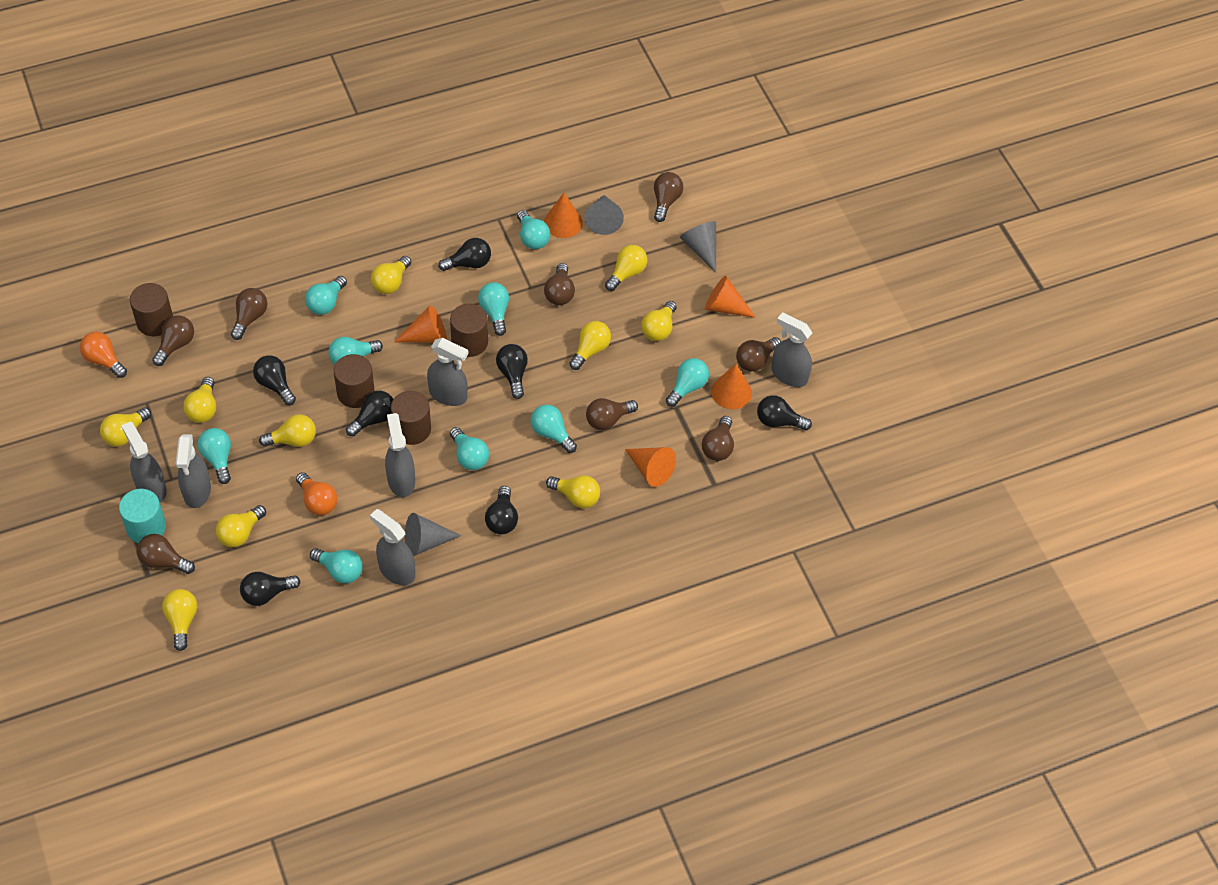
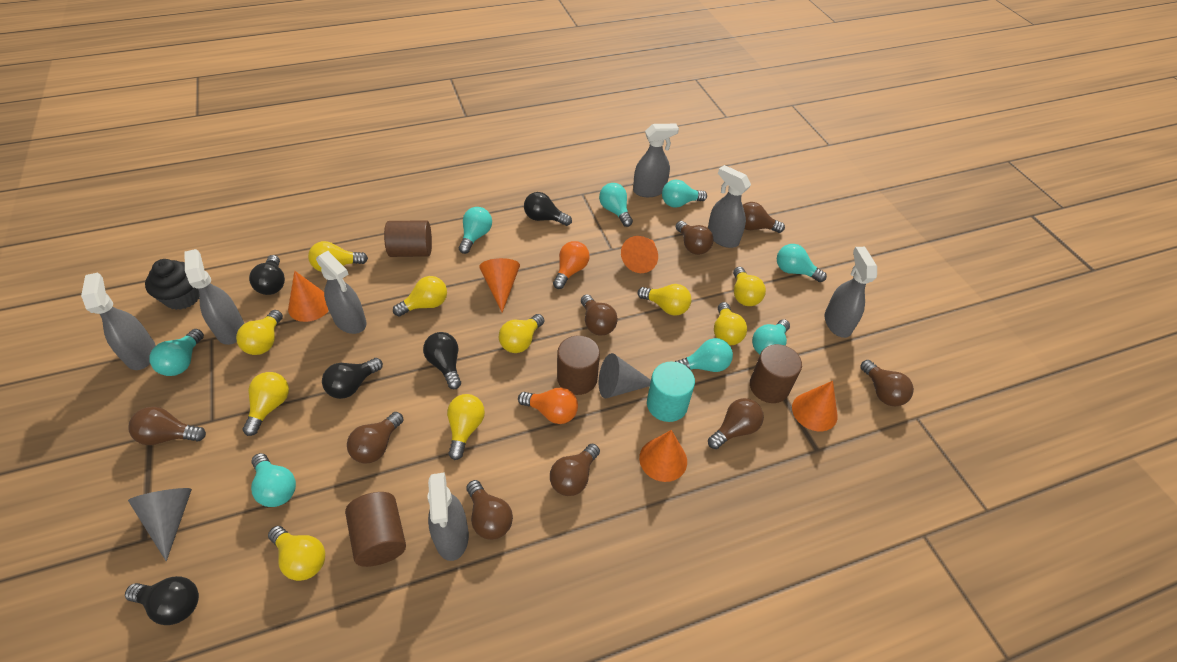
black cupcake: none = 0 -> [145,259,200,310] = 1
black light bulb: [240,572,300,606] [253,355,296,405] [346,391,393,437] [438,238,491,271] [485,486,518,534] [496,344,528,399] [757,395,812,430] = 7 -> [125,576,199,625] [249,255,285,295] [322,358,383,399] [423,332,461,389] [524,192,572,226] = 5
brown light bulb: [137,534,195,574] [152,315,194,366] [231,288,267,340] [544,263,575,305] [586,398,638,430] [654,172,683,222] [702,416,734,461] [736,337,781,371] = 8 -> [128,407,206,445] [347,412,404,464] [467,480,513,540] [550,444,600,496] [581,294,618,335] [676,221,713,255] [708,398,764,449] [743,202,785,233] [860,360,914,406] = 9
grey cone: [405,513,461,556] [585,195,624,235] [680,221,716,273] = 3 -> [128,488,192,561] [599,353,651,399] = 2
grey spray bottle: [121,422,167,502] [176,434,211,508] [370,509,415,585] [385,413,415,497] [427,338,469,406] [771,312,812,387] = 6 -> [81,273,156,370] [185,249,244,345] [316,251,367,334] [427,472,469,561] [633,124,679,197] [708,165,751,248] [824,247,877,338] = 7
turquoise light bulb: [198,428,231,484] [305,276,347,315] [310,548,363,583] [329,337,383,365] [450,427,489,470] [478,283,509,336] [517,210,550,249] [530,405,577,453] [666,358,709,407] = 9 -> [149,329,204,376] [251,453,296,507] [459,207,492,254] [599,183,633,227] [662,180,707,208] [675,338,733,372] [752,319,790,354] [777,244,827,282] = 8

